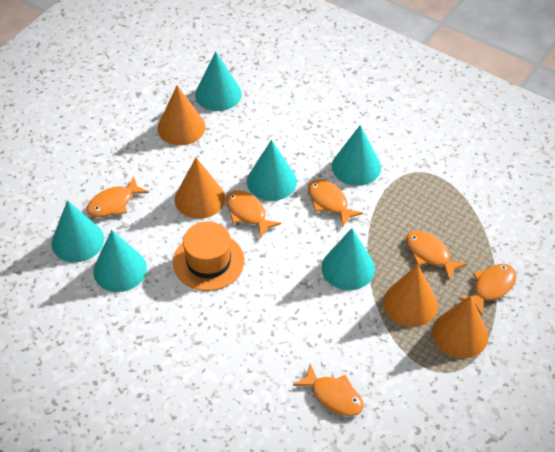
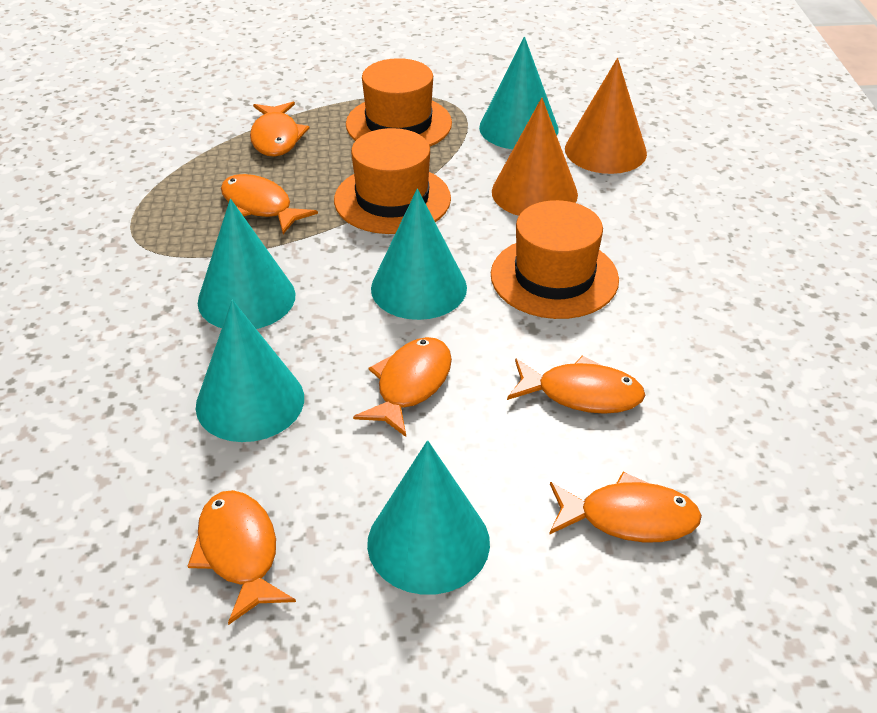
orange cone: [158,85,206,146] [175,157,225,219] [383,264,438,327] [432,295,488,358] = 4 -> [492,98,578,216] [565,58,647,174] = 2
orange hat: [173,222,244,291] = 1 -> [334,128,451,234] [346,58,452,146] [491,200,619,319] = 3
turquoise cone: [52,200,104,262] [93,230,147,292] [195,51,242,111] [247,140,297,201] [322,228,375,290] [332,125,381,186] = 6 -> [196,300,304,442] [198,199,296,329] [367,440,490,595] [371,189,467,320] [479,37,559,149] = 5

